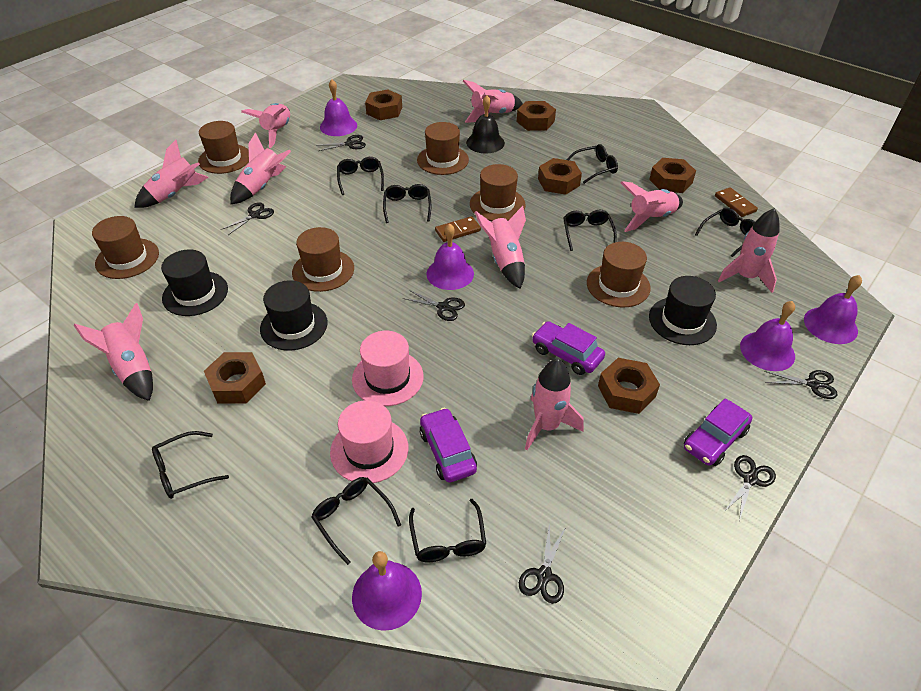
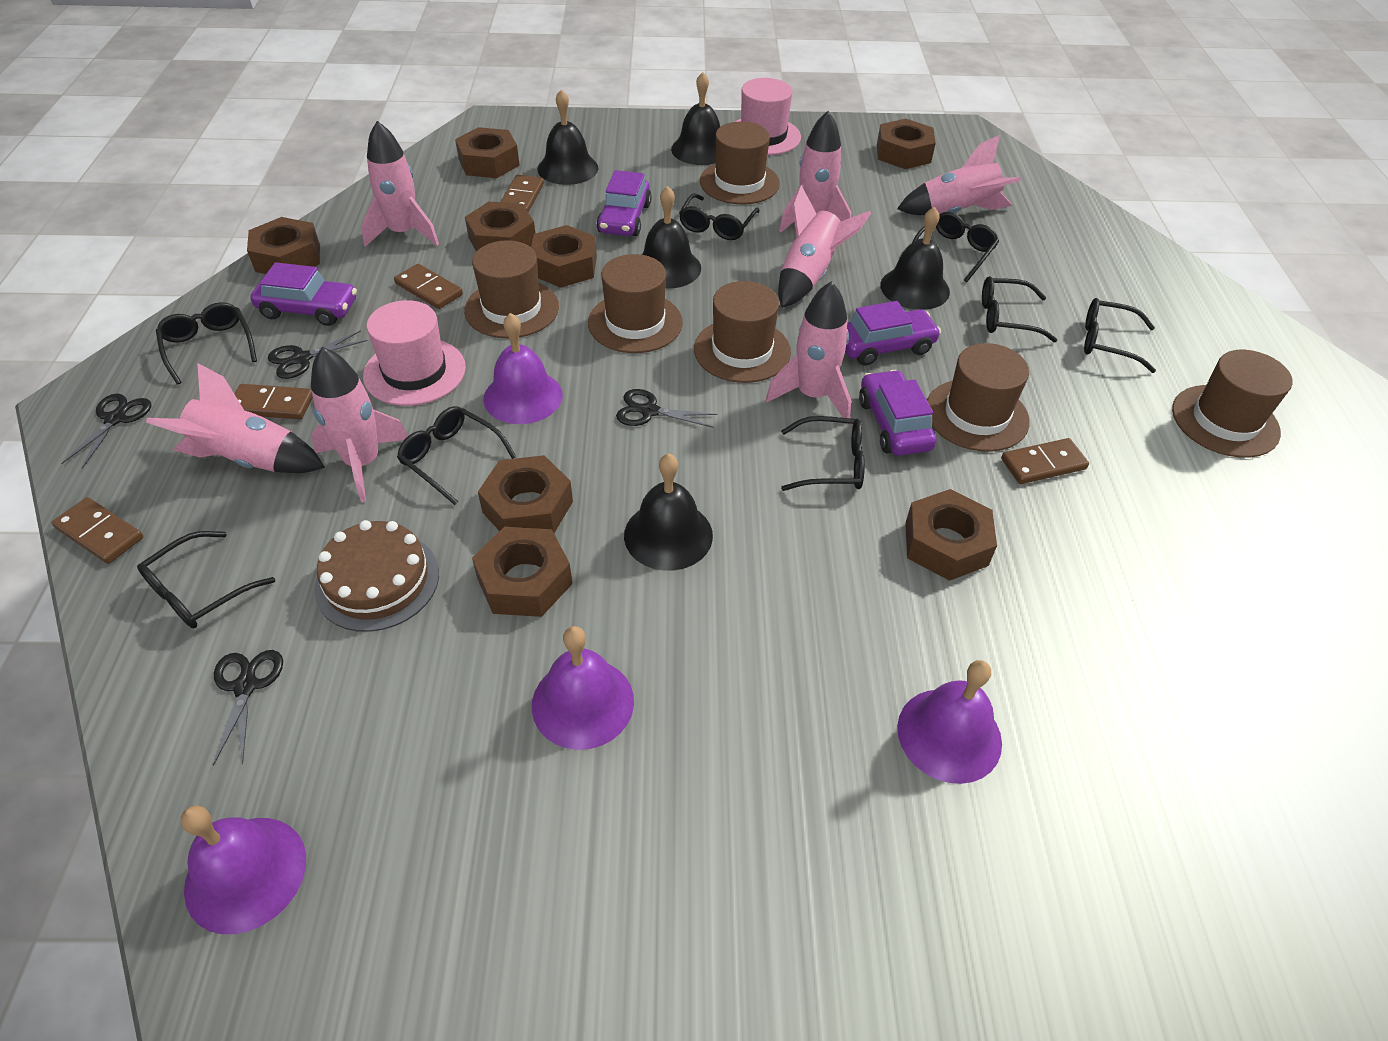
black bell: [466,95,505,153] = 1 -> [537,89,598,185] [624,453,713,571] [641,186,701,289] [671,72,720,165] [880,207,950,310] = 5
black hat: [161,249,228,316] [260,280,328,351] [649,276,717,345] = 3 -> none = 0
black scissors: [221,202,274,235] [319,135,366,151] [403,290,465,321] [519,523,566,604] [723,455,776,521] [764,370,838,399] = 6 -> [61,393,151,469] [213,650,283,766] [268,330,368,379] [616,389,718,428] = 4
brown cake: none = 0 -> [314,520,439,632] = 1
brown domino: [435,216,481,242] [715,187,758,217] = 2 -> [52,497,143,564] [234,384,313,419] [394,264,463,309] [500,175,544,213] [1001,438,1089,484] = 5
brown nut: [204,352,266,404] [365,90,402,120] [517,101,556,131] [538,158,582,195] [598,358,660,414] [649,158,696,193] = 6 -> [247,217,320,274] [455,127,520,178] [465,202,535,251] [472,527,572,617] [478,455,573,533] [531,225,597,288] [877,119,936,169] [905,489,997,581] = 8
pink rocket: [74,303,153,401] [134,140,209,208] [230,132,291,204] [241,103,290,148] [463,80,523,123] [474,206,526,288] [525,359,584,450] [621,181,683,232] [718,208,779,293] = 9 -> [146,363,325,473] [311,347,408,502] [361,121,439,247] [766,281,851,418] [778,185,871,308] [779,111,851,232] [897,135,1021,215] = 7
purple bell: [320,80,357,136] [352,551,422,631] [427,223,474,290] [740,301,795,371] [804,275,862,344] = 5 -> [181,805,306,934] [484,313,563,424] [532,626,634,750] [897,660,1002,784] = 4
purple car: [420,408,477,483] [532,321,605,375] [684,398,752,466] = 3 -> [250,262,357,326] [597,170,652,236] [845,301,941,366] [859,370,937,456] = 4

